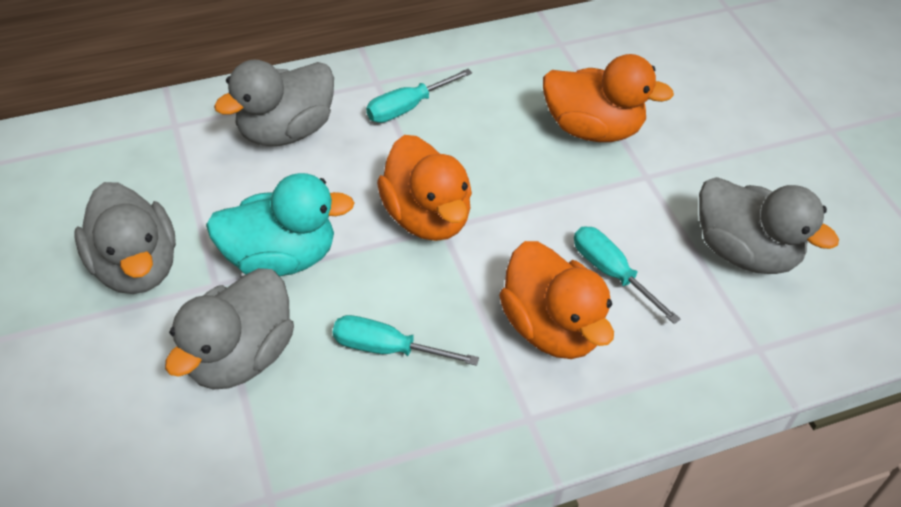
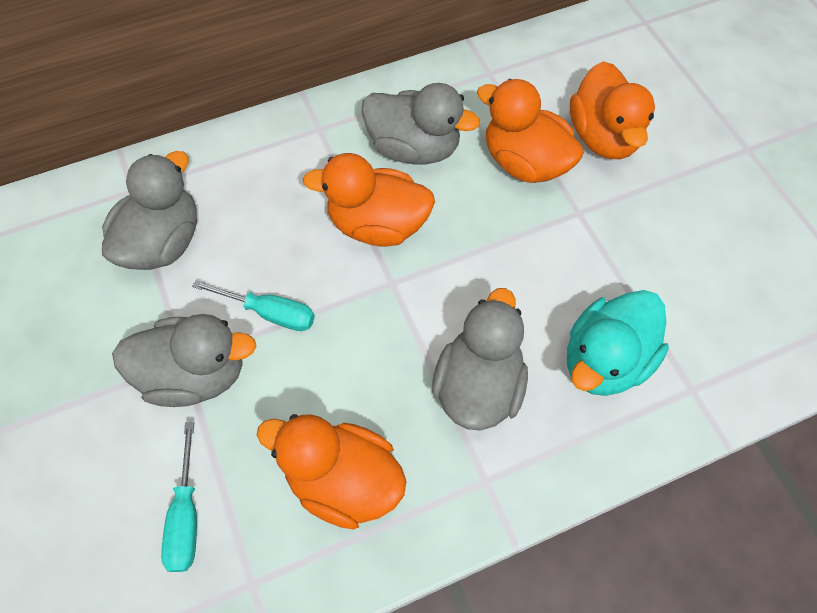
orange duck: [377,135,472,241] [499,241,614,359] [543,54,674,142] = 3 -> [257,414,407,530] [303,153,435,247] [477,79,584,183] [570,61,655,159] = 4
turquoise screwdriver: [333,315,479,366] [366,69,472,123] [574,226,680,324] = 3 -> [161,422,197,572] [192,280,315,331] = 2

